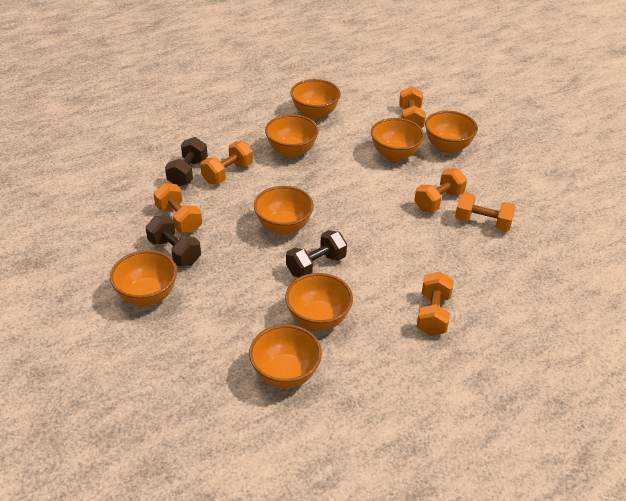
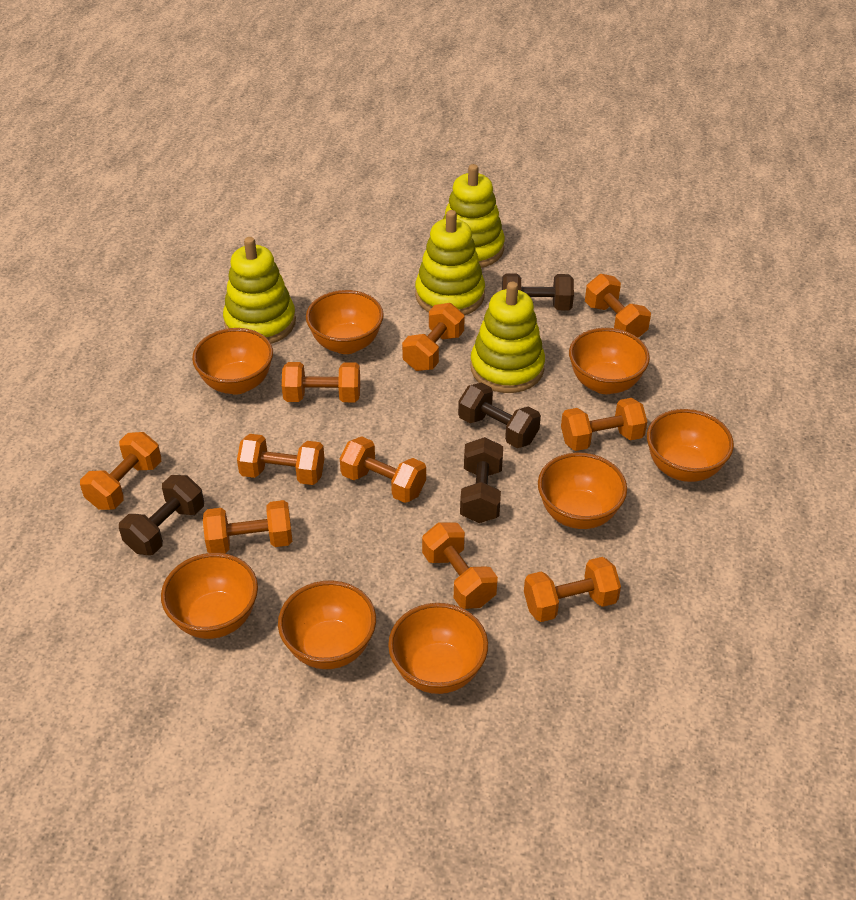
brown dumbbell: [146,216,201,266] [165,137,208,186] [286,230,347,278] = 3 -> [119,475,204,555] [458,383,541,448] [460,437,503,523] [502,273,574,310] = 4
orange dumbbell: [154,183,202,233] [200,141,253,184] [399,86,426,128] [414,169,467,212] [417,272,454,336] [455,192,516,232] = 6 -> [80,432,161,510] [203,500,292,553] [237,434,325,485] [282,362,360,402] [340,436,426,503] [402,303,465,371] [422,522,498,609] [524,557,621,622] [561,398,647,451] [585,274,651,338] = 10
yellow stacking toy: none = 0 -> [223,237,296,344] [415,210,485,315] [443,164,505,268] [470,282,545,393] = 4

